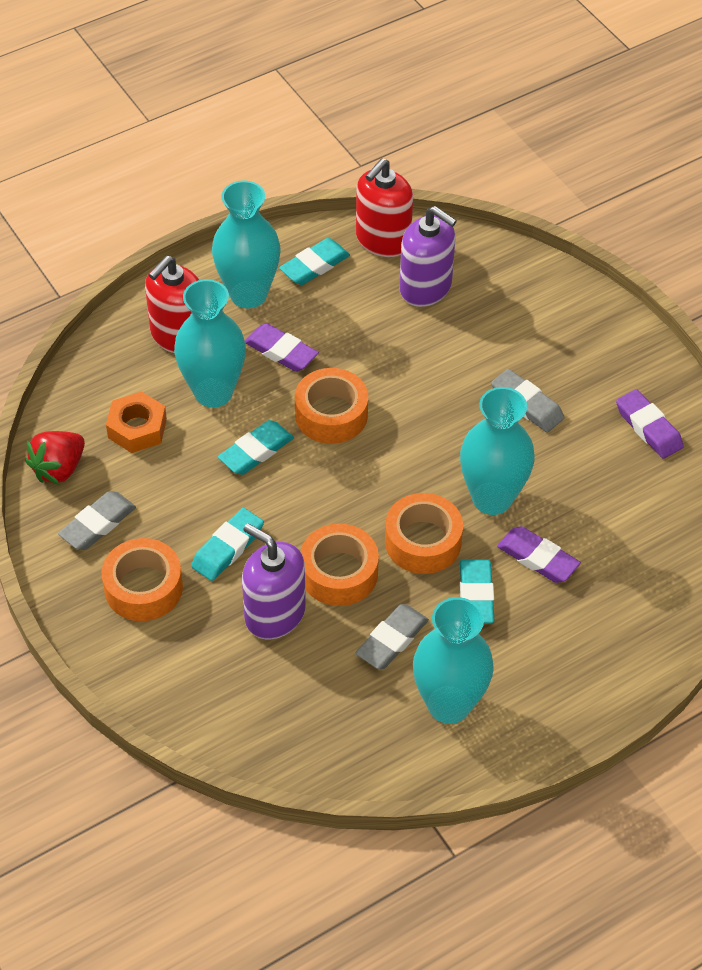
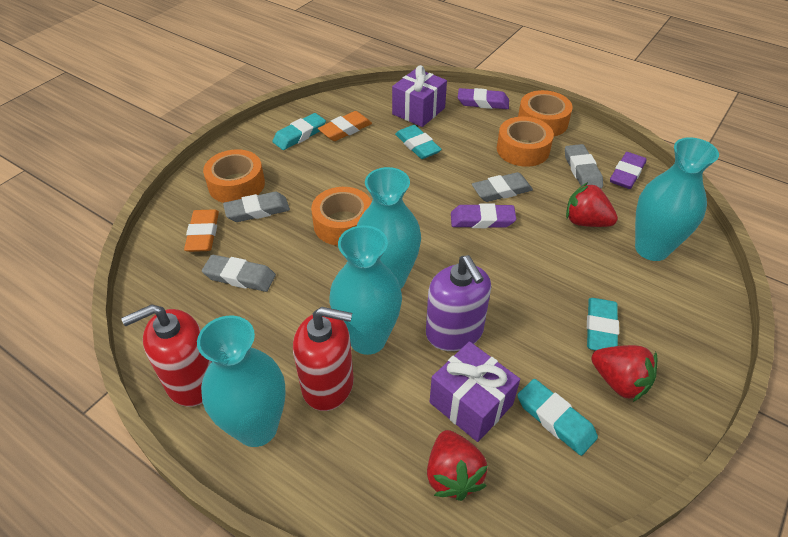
grey eraser: [58,491,136,550] [355,604,429,669] [491,369,564,433] = 3 -> [202,255,276,292] [223,192,290,222] [472,172,533,202] [565,144,603,189] = 4
orange eraser: none = 0 -> [184,209,219,252] [318,111,372,141] = 2
orange nut: [106,391,167,453] = 1 -> none = 0
purple gift: none = 0 -> [392,65,447,127] [430,341,520,442] = 2
purple soap dispenser: [242,523,306,639] [399,206,457,307] = 2 -> [426,255,491,351] = 1
red strawberry: [25,431,85,485] = 1 -> [427,430,488,501] [566,182,618,227] [591,345,657,402] = 3

